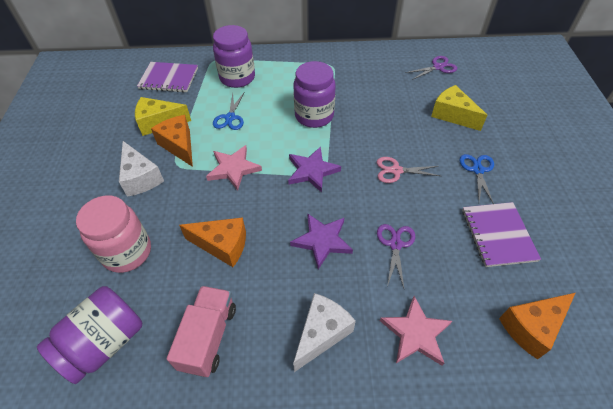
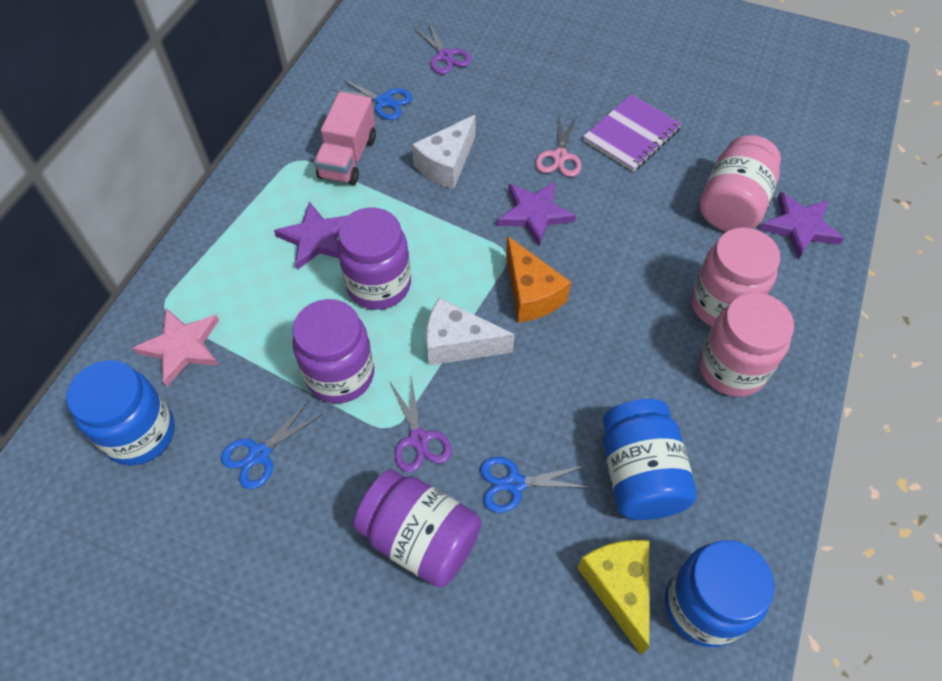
blue jar: none = 0 -> [66,360,175,465] [603,399,697,520] [665,540,775,647] = 3
blue scissors: [213,93,244,130] [459,154,494,204] = 2 -> [221,400,323,489] [331,78,412,120] [480,457,591,513] = 3
orange cheese: [151,115,193,167] [179,217,246,267] [499,293,575,360] = 3 -> [506,236,571,323] = 1
pink jar: [76,196,151,273] = 1 -> [691,227,780,326] [699,293,794,397] [700,135,781,232] = 3
pink star: [206,145,262,191] [380,296,452,366] = 2 -> [133,308,219,387] = 1
purple notebook: [137,62,198,92] [462,202,541,267] = 2 -> [583,94,682,172] = 1
purple star: [288,147,341,193] [290,213,353,269] = 2 -> [274,201,348,270] [498,181,576,246] [760,192,844,259] = 3
yellow cheese: [135,97,191,136] [431,85,487,131] = 2 -> [577,540,649,655] = 1

